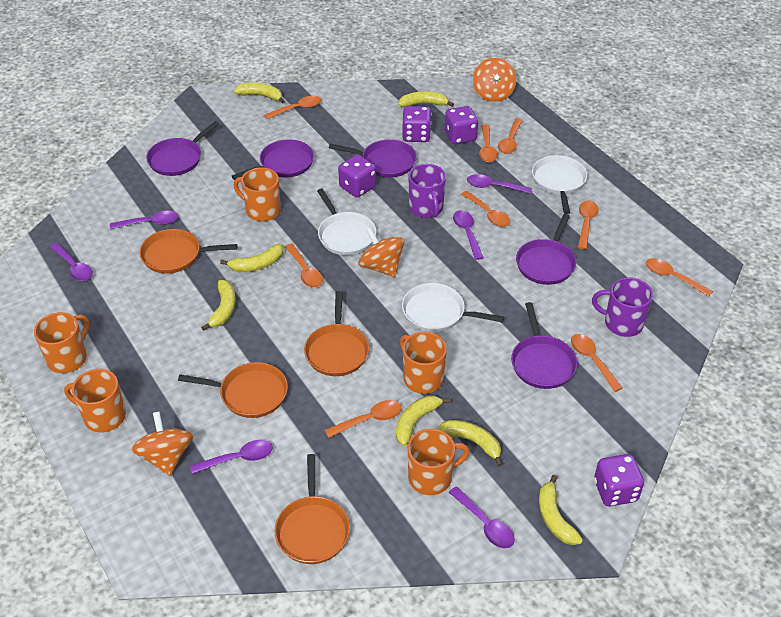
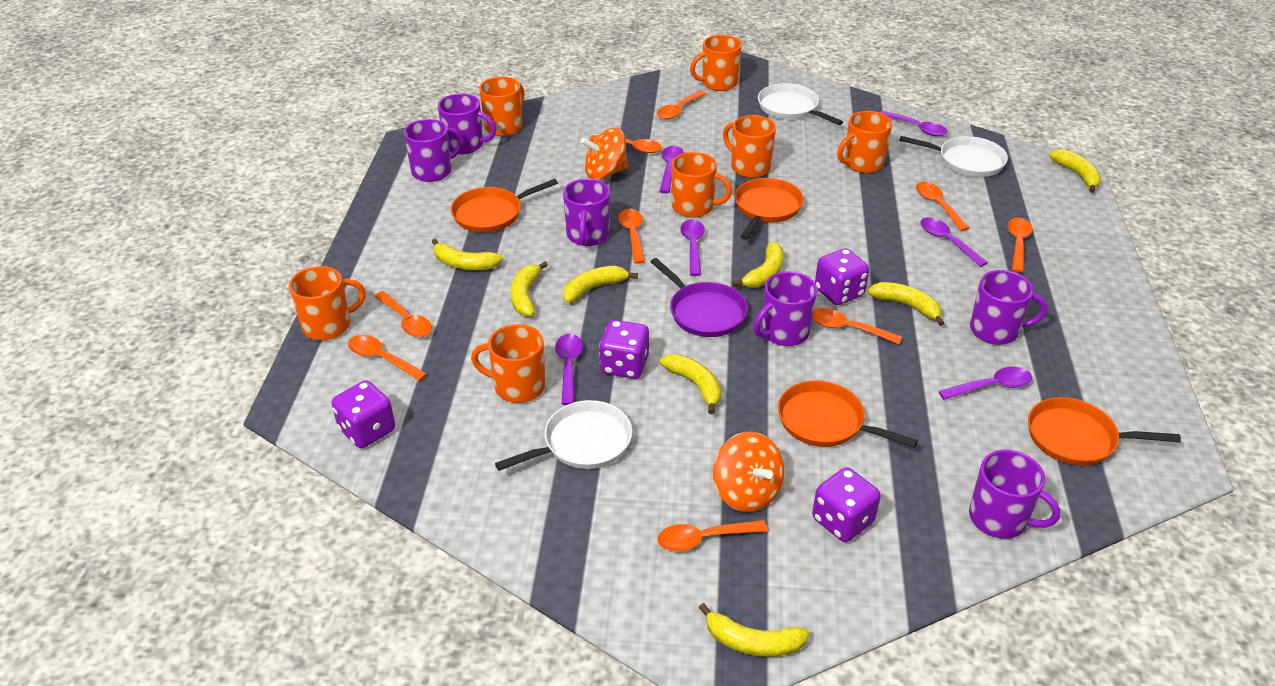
orange mug: [34,312,89,373] [64,369,126,433] [234,167,281,222] [400,332,447,394] [408,429,470,495] = 5 -> [289,266,366,340] [471,324,545,403] [479,77,525,136] [671,152,732,218] [690,35,742,91] [723,115,776,178] [837,111,892,173] = 7
orange spinning top: [132,411,193,476] [358,228,404,277] [473,57,516,102] = 3 -> [581,128,629,180] [713,432,784,512] = 2
purple mug: [409,164,446,218] [592,277,653,337] = 2 -> [403,119,463,182] [438,93,496,154] [563,179,610,246] [753,271,817,346] [969,450,1061,539] [970,270,1048,345] = 6
purple pan: [146,121,219,176] [232,139,314,180] [329,139,417,178] [511,302,577,389] [516,214,576,285] = 5 -> [650,258,748,337] = 1
yellow banana: [201,280,236,331] [220,244,284,272] [234,83,285,104] [396,395,451,446] [398,91,454,107] [437,420,503,467] [539,475,583,545] = 7 -> [431,239,503,270] [511,261,548,317] [563,266,638,303] [660,354,721,414] [699,603,809,657] [732,242,784,288] [867,282,944,326] [1049,149,1101,193] = 8

